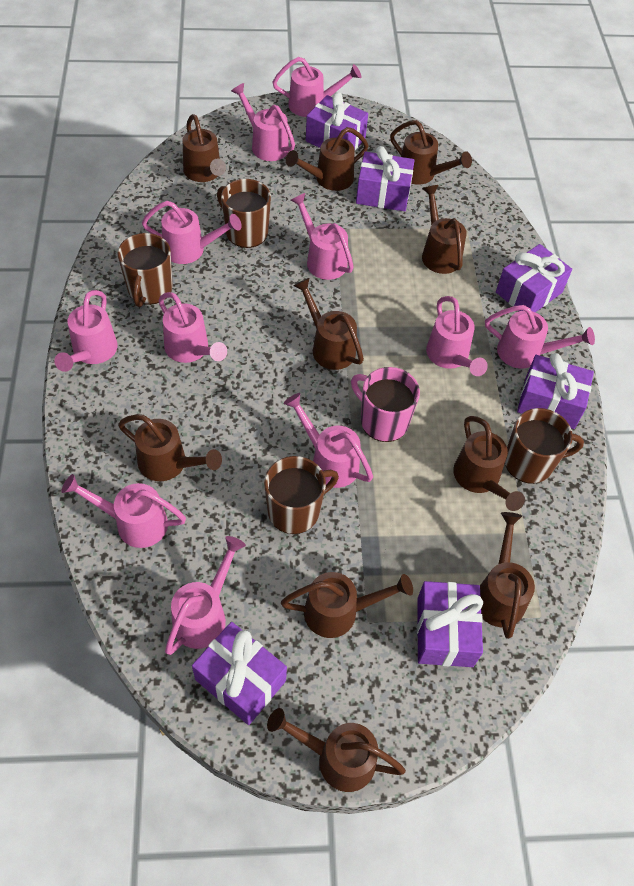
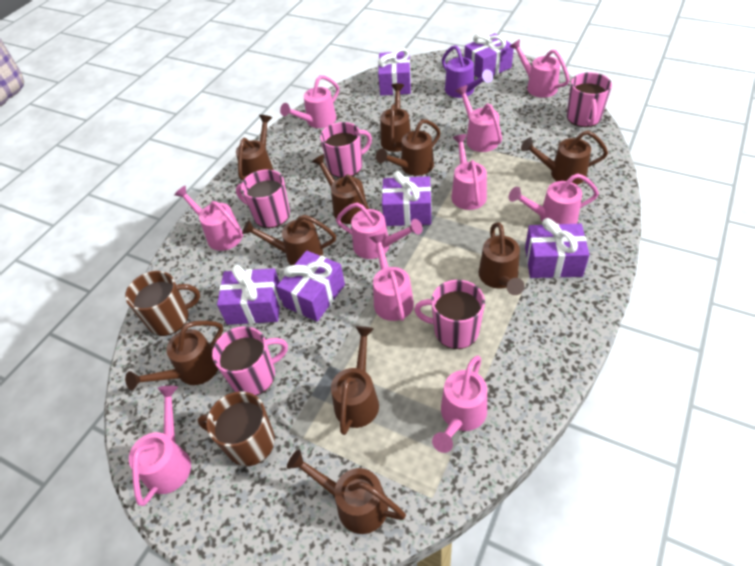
brown mug: [118,233,173,307] [217,179,271,248] [264,456,339,534] [505,408,584,484] = 4 -> [125,271,200,336] [198,391,275,466] = 2
pink mug: [351,367,420,442] = 1 -> [212,326,288,396] [236,169,290,228] [320,122,372,178] [414,280,485,349] [567,72,612,127] = 5
pink watering can: [54,290,118,372] [61,474,186,548] [142,201,242,264] [158,292,227,363] [165,536,246,655] [231,83,295,161] [272,57,361,117] [283,393,373,488] [291,193,354,280] [426,296,488,376] [485,305,595,368] = 11 -> [129,386,191,506] [174,186,243,251] [280,75,339,128] [336,203,423,259] [369,234,414,321] [432,355,487,453] [451,134,487,210] [456,85,502,152] [509,174,599,224] [510,39,570,98] = 10
purple watering can: none = 0 -> [442,45,493,98] = 1

